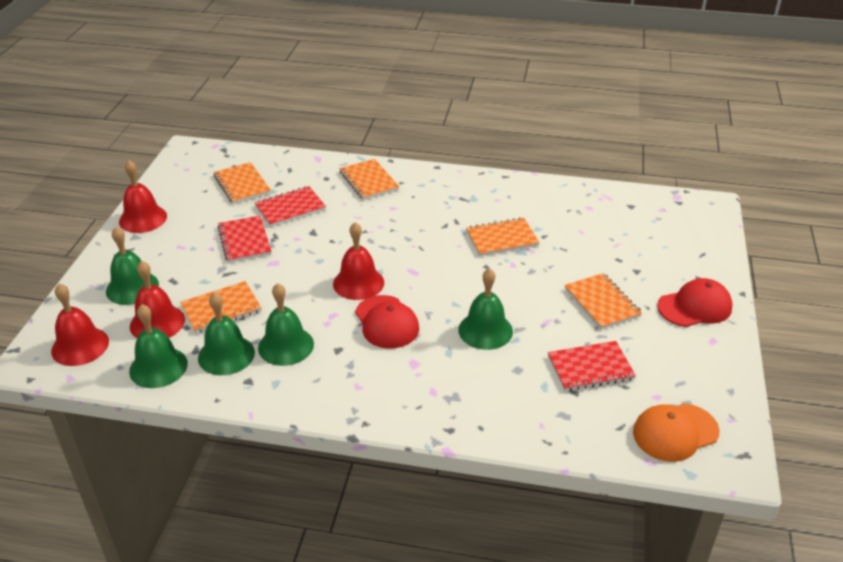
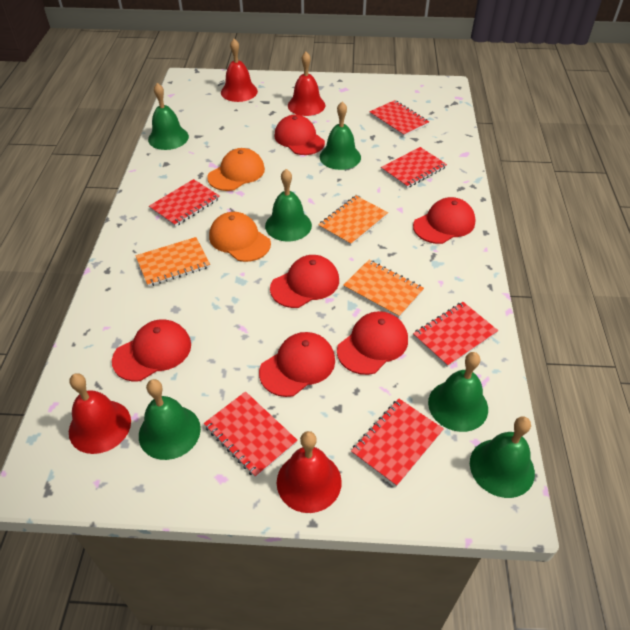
green bell: [106,227,159,305] [129,304,188,388] [198,292,255,375] [258,283,314,366] [458,268,513,350] = 5 -> [139,379,201,460] [148,83,189,150] [265,169,312,241] [320,101,361,170] [428,352,488,432] [470,416,535,498] = 6
orange cap: [633,403,719,462] = 1 -> [207,148,265,191] [209,212,271,262] = 2
orange notebook: [180,281,262,333] [213,162,271,204] [339,159,399,200] [466,218,540,256] [564,273,642,329] = 5 -> [135,237,210,287] [318,196,388,246] [343,260,424,318] = 3
red cap: [355,295,419,349] [657,278,733,327] = 2 -> [112,320,191,382] [259,332,335,397] [270,255,339,308] [274,115,325,155] [337,311,408,375] [413,197,475,244] = 6
red notebook: [217,216,272,263] [255,186,326,227] [548,341,636,391] = 3 -> [149,179,220,227] [204,391,298,478] [351,399,444,487] [369,100,429,137] [381,147,447,188] [413,302,498,367] = 6

